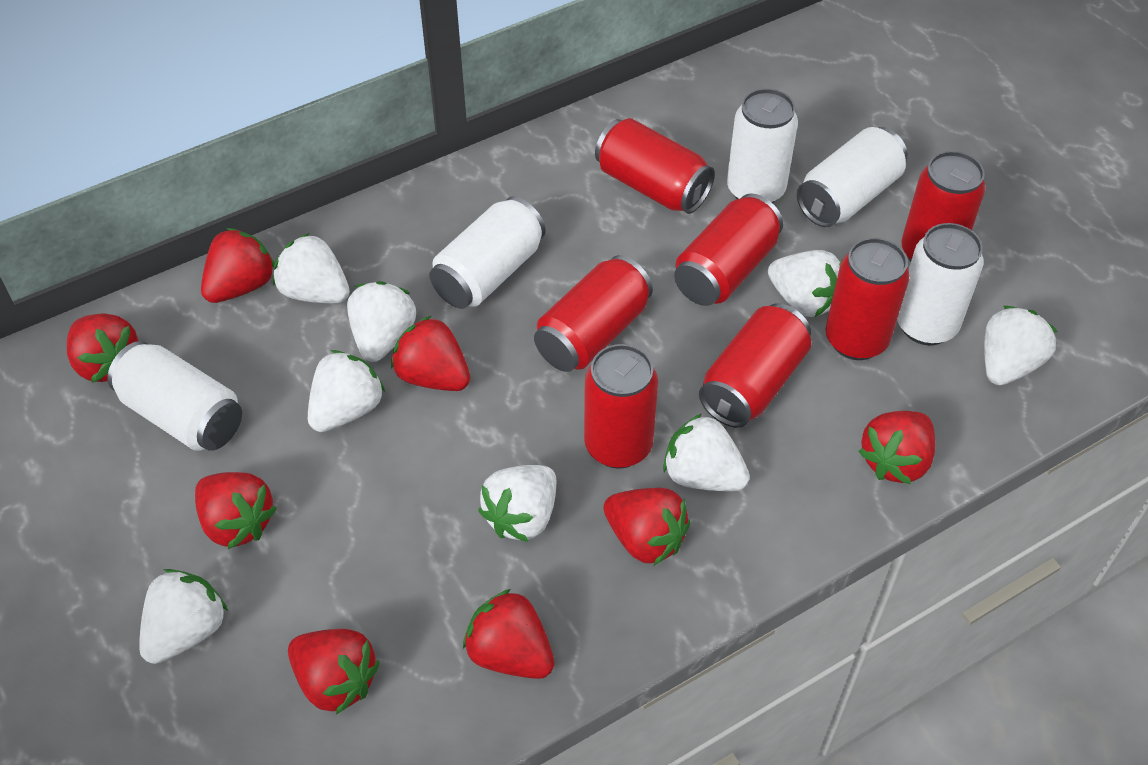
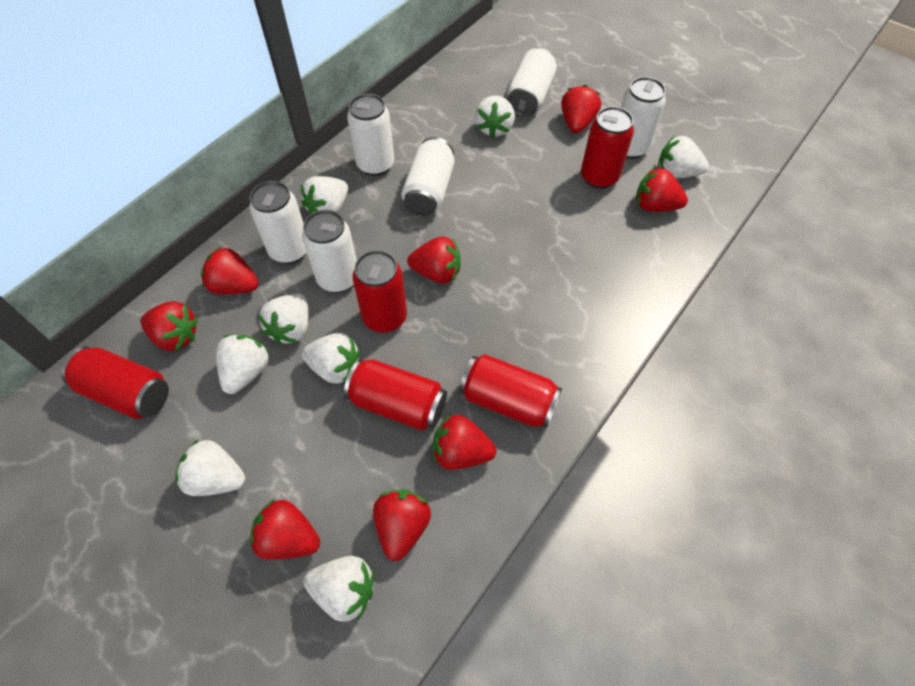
red can: [534,255,653,372] [584,344,658,469] [595,118,715,214] [674,193,783,306] [699,303,811,428] [825,238,910,360] [901,151,986,262] = 7 -> [61,347,169,419] [344,359,447,431] [352,250,407,333] [459,354,562,428] [581,106,634,189] = 5
white can: [107,341,242,451] [429,196,545,309] [727,88,798,203] [797,127,908,227] [897,223,984,345] = 5 -> [249,181,306,264] [302,210,357,293] [347,94,394,176] [401,137,454,216] [507,48,557,117] [621,77,666,159] = 6

